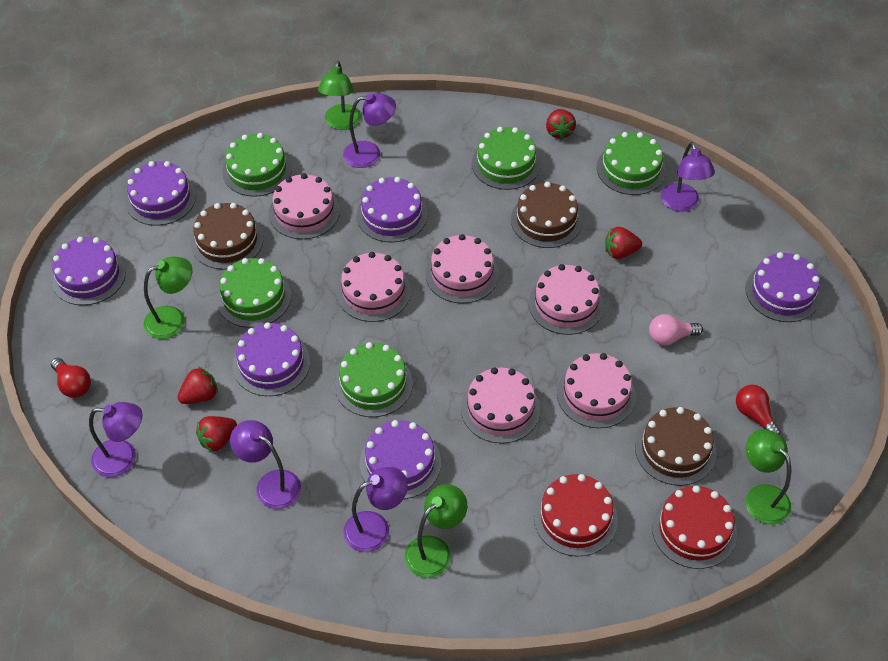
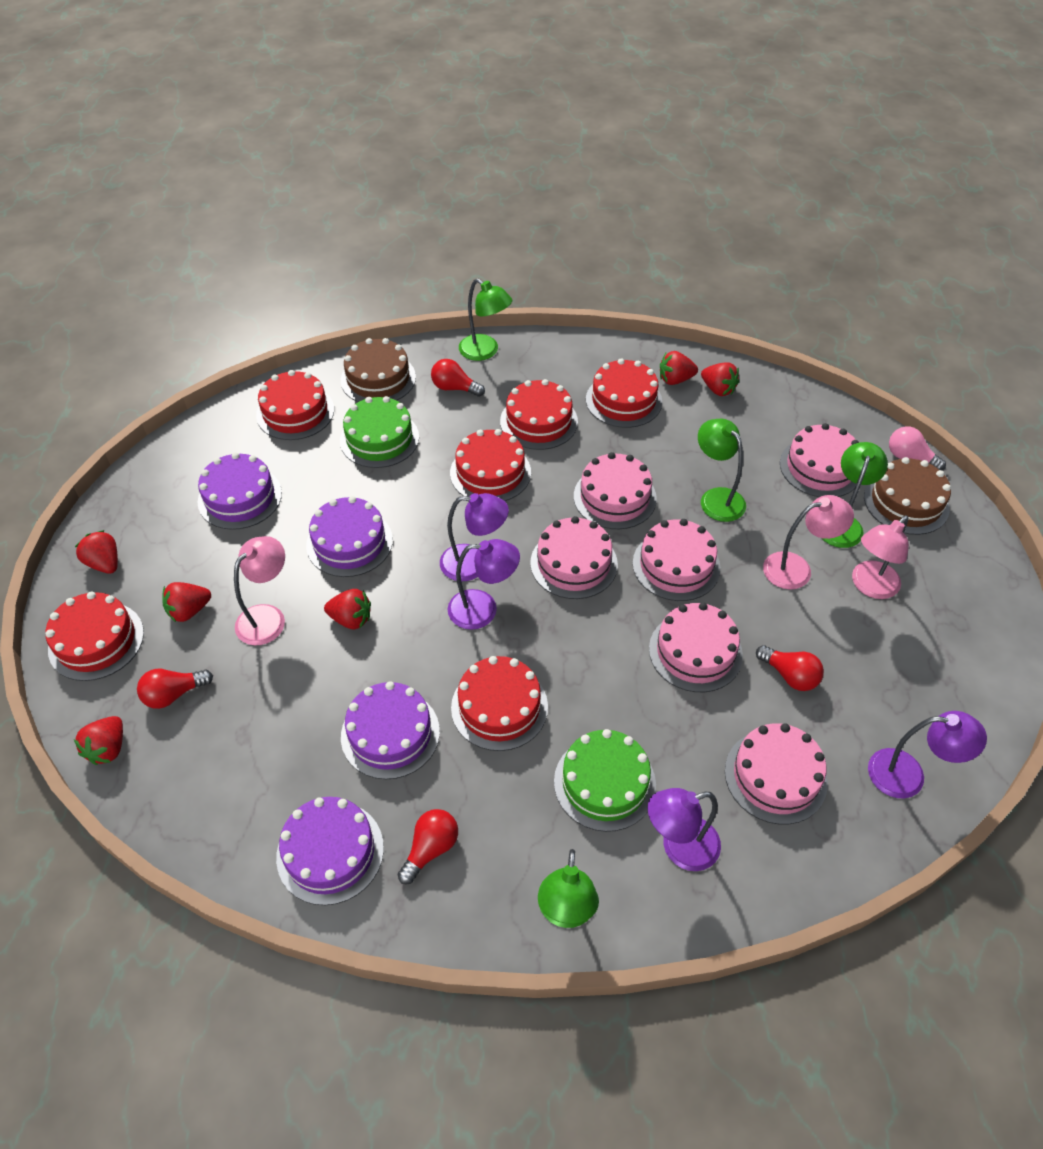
brown cake: [191,203,263,270] [511,182,582,248] [635,407,716,486] = 3 -> [341,338,416,402] [864,457,951,535] = 2
green cake: [216,258,291,328] [222,133,292,197] [334,342,412,417] [472,127,541,190] [597,132,666,195] = 5 -> [340,396,419,468] [554,729,656,832] = 2
pink lamp: none = 0 -> [234,536,285,645] [763,495,854,590] [852,515,909,599] = 3
purple cake: [51,237,126,305] [125,161,196,226] [233,322,310,396] [356,177,428,242] [360,420,441,499] [746,252,821,322] = 6 -> [198,452,282,530] [276,797,384,905] [306,496,393,577] [341,681,440,779] = 4
purple lamp: [89,402,143,477] [230,420,301,509] [343,93,396,168] [344,467,408,552] [661,142,715,212] = 5 -> [440,493,509,581] [448,539,520,630] [648,788,721,871] [868,711,987,798] = 4
red cake: [534,474,618,556] [652,485,737,569] = 2 -> [45,591,144,681] [256,370,334,440] [450,429,531,501] [451,656,548,751] [500,379,578,450] [586,358,662,428] = 6
red light bulb: [51,358,91,398] [736,385,781,435] = 2 -> [137,669,213,709] [398,809,458,884] [431,359,485,397] [756,645,824,691] = 4
red strawberry: [178,367,218,404] [196,416,237,452] [546,109,576,140] [605,227,642,259] = 4 -> [74,716,123,765] [75,530,118,574] [162,582,211,622] [324,589,371,629] [660,351,698,385] [701,362,739,396] = 6

